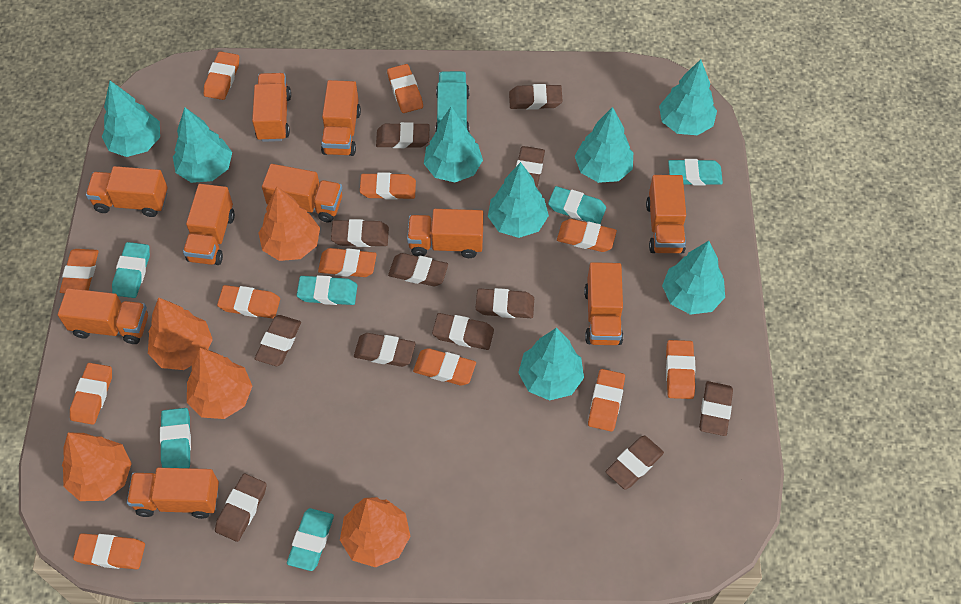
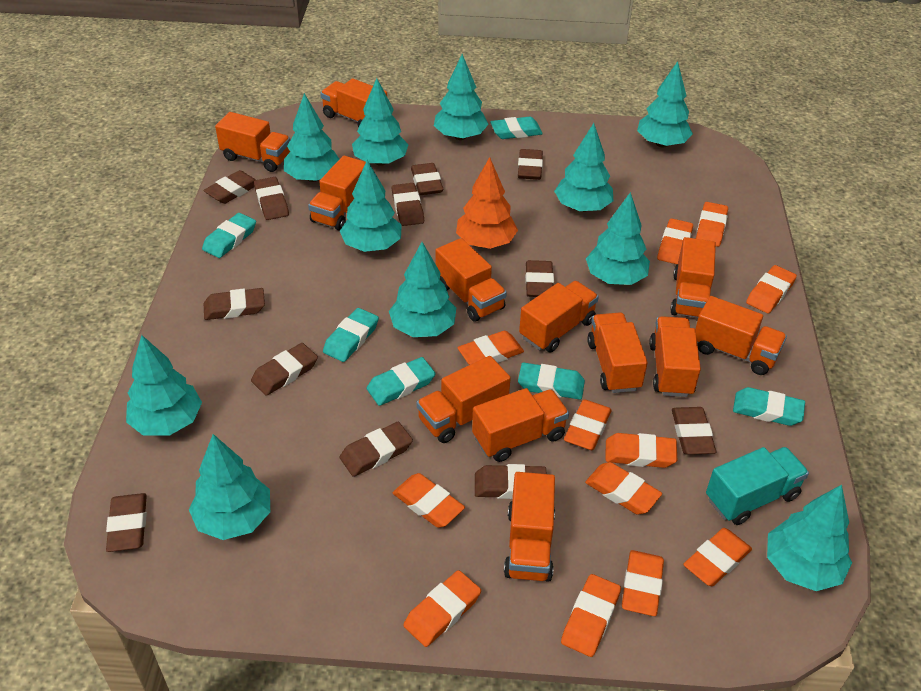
orange tree: [62,433,132,501] [148,297,213,370] [187,348,252,419] [259,186,320,261] [340,497,411,567] = 5 -> [456,157,518,249] = 1
orange truck: [58,288,148,344] [86,166,168,217] [127,468,219,519] [183,184,235,265] [252,73,291,142] [262,164,342,223] [321,80,361,156] [407,209,483,258] [584,262,623,345] [646,175,686,253] = 10 -> [215,112,290,172] [308,155,366,230] [320,78,387,127] [417,356,511,443] [436,238,507,322] [472,388,569,462] [504,472,555,582] [519,281,599,353] [587,313,648,393] [649,316,701,397] [670,237,716,318] [695,296,787,375] = 12
turquoise tree: [102,81,160,157] [173,107,232,183] [424,106,483,182] [488,162,549,238] [518,328,584,401] [575,107,633,183] [659,59,717,135] [662,241,725,315] = 8 -> [126,335,202,435] [189,434,270,540] [284,93,339,182] [340,160,402,252] [352,78,409,166] [389,242,456,337] [434,54,488,140] [554,123,613,212] [586,192,650,285] [637,61,693,148] [767,485,852,591] = 11

